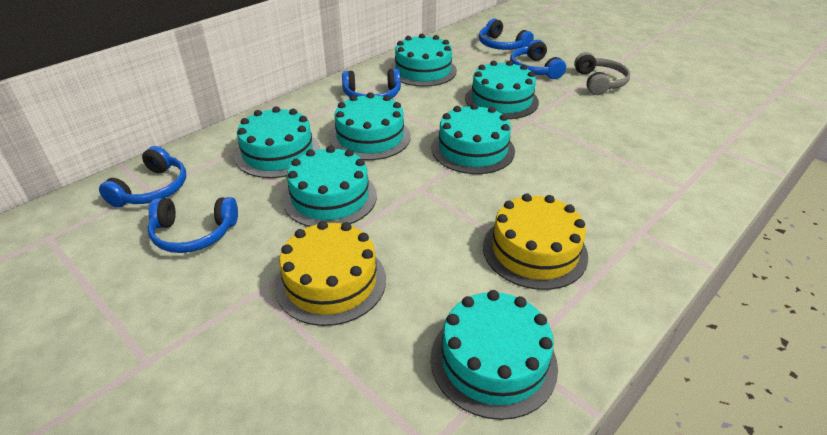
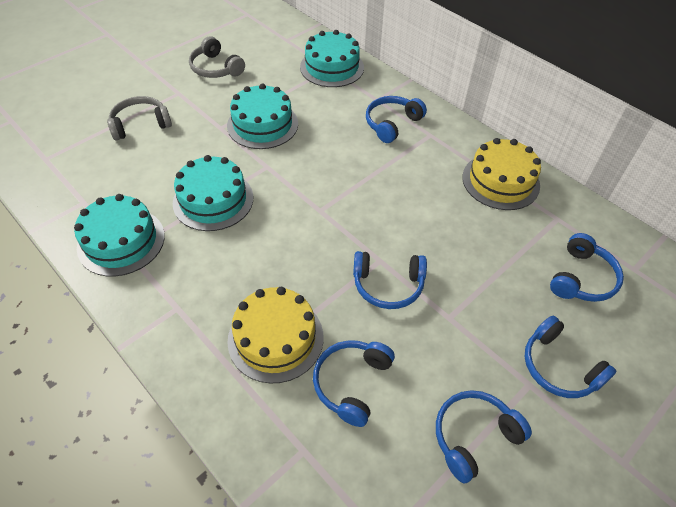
blue headphones: [99,146,186,207] [148,197,238,253] [342,69,401,98] [479,18,534,50] [510,40,566,79] = 5 -> [313,340,395,427] [353,251,427,309] [366,96,427,143] [436,390,532,483] [525,316,616,398] [550,233,624,302] = 6
grey headphones: [574,52,630,95] = 1 -> [107,96,172,141] [189,36,245,78] = 2
turquoise cake: [235,106,320,178] [283,146,377,227] [330,92,411,160] [390,34,457,87] [431,290,558,420] [432,103,515,174] [465,60,539,119] = 7 -> [74,194,165,276] [173,155,253,231] [227,83,298,149] [300,30,364,87] = 4

